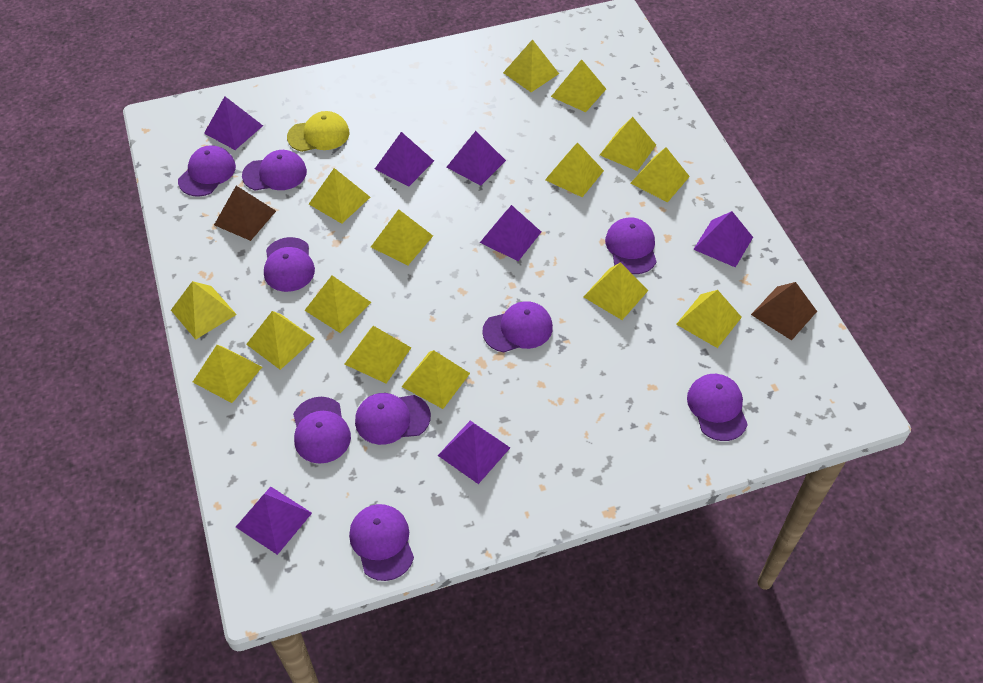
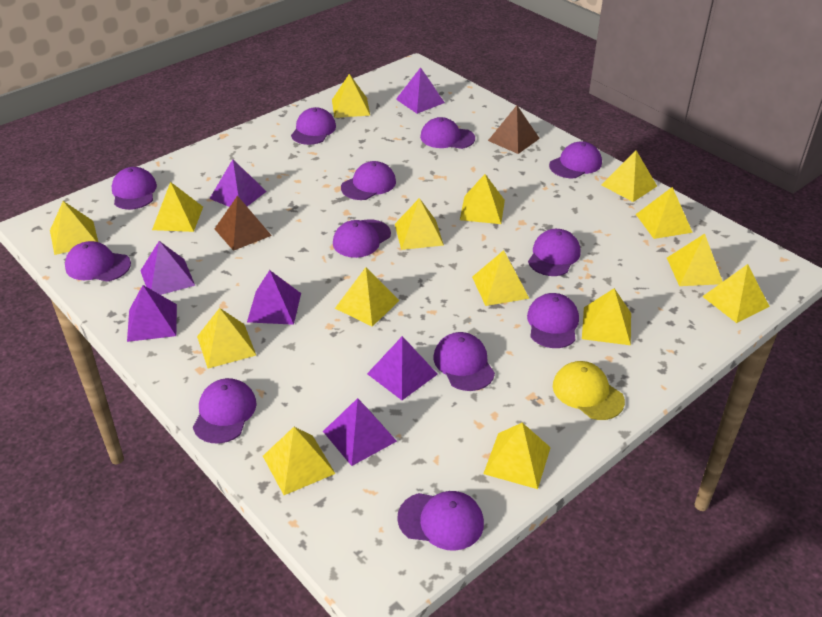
purple cap: [178,145,236,197] [242,150,307,190] [264,237,315,292] [293,397,351,464] [349,504,414,581] [355,393,431,445] [482,301,553,352] [605,217,656,274] [687,374,748,441] = 9 -> [65,241,131,282] [112,167,157,210] [193,378,257,443] [291,107,336,145] [333,219,391,258] [341,161,396,200] [397,491,484,551] [420,117,475,149] [433,332,495,391] [527,293,579,348] [528,229,581,276] [549,141,602,178] = 12

